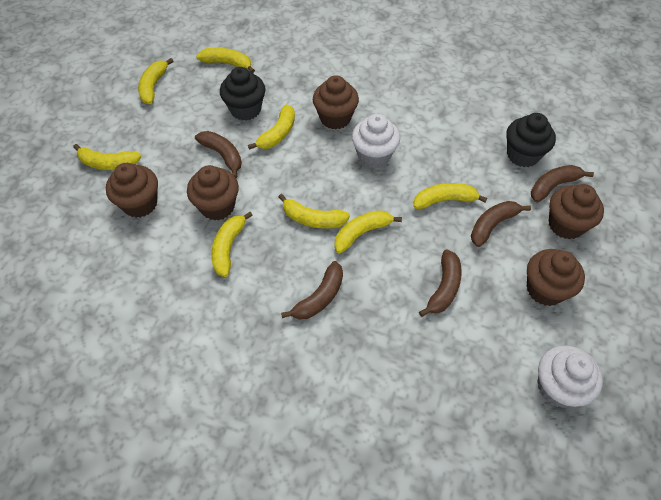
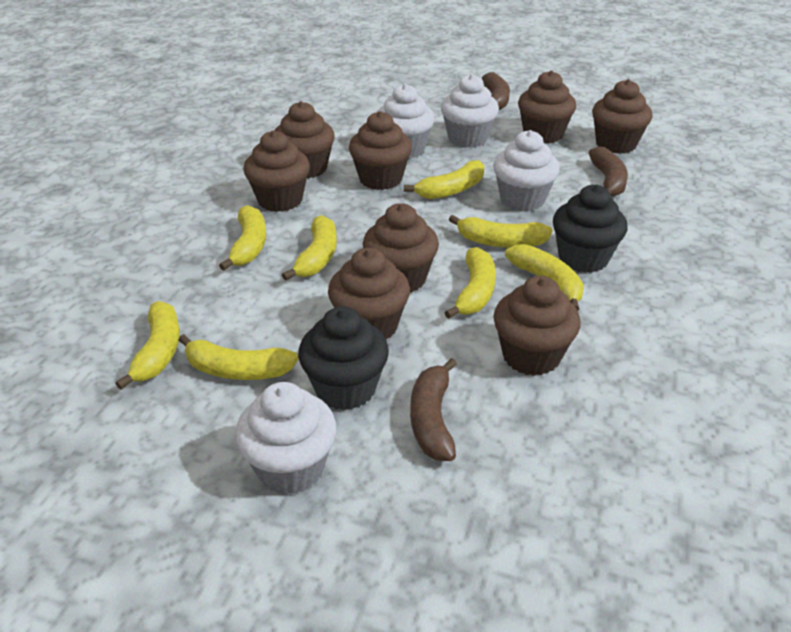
brown banana: [195,131,242,178] [281,261,343,319] [419,250,462,317] [471,201,531,247] [531,165,594,203] = 5 -> [410,358,457,461] [482,72,510,110] [589,146,628,197] = 3
brown cupcake: [106,163,158,218] [187,165,239,221] [313,75,359,129] [527,249,585,306] [549,184,604,239] = 5 -> [243,130,310,212] [274,101,335,179] [328,248,410,340] [349,111,412,190] [363,203,439,292] [494,276,580,376] [518,70,576,144] [592,79,652,154] = 8
white cupcake: [352,114,400,168] [537,346,603,408] = 2 -> [235,382,336,495] [377,84,435,159] [441,74,499,148] [493,130,560,211] = 4

